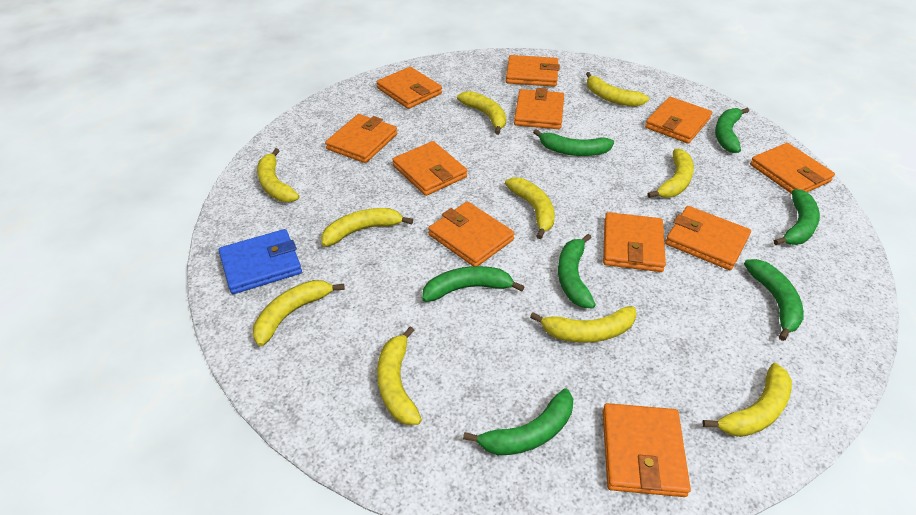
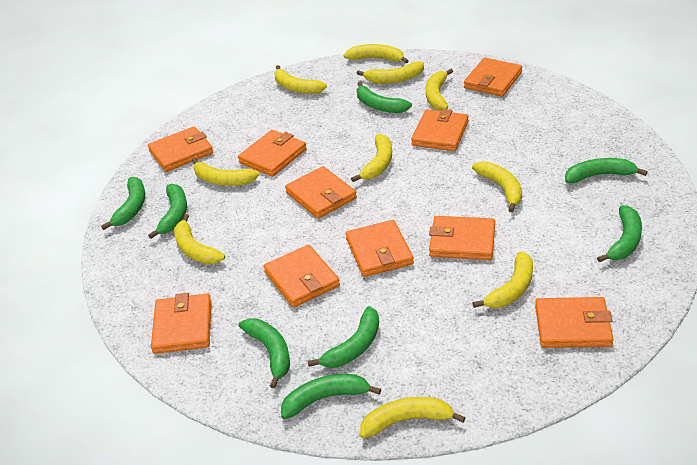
blue wallet: [219,229,302,294] = 1 -> none = 0
green banana: [422,266,525,302] [463,388,573,455] [533,129,614,156] [558,234,596,308] [715,108,749,153] [744,259,804,341] [774,189,820,245] = 7 -> [101,177,145,230] [148,184,187,239] [239,318,290,389] [281,374,381,419] [308,306,379,368] [357,81,412,113] [565,158,648,183] [597,205,642,262] = 8
orange wallet: [325,114,397,163] [377,67,442,109] [392,141,467,196] [428,202,515,266] [506,55,560,87] [514,88,564,129] [603,212,666,272] [603,403,691,497] [645,97,712,144] [665,206,751,270] [750,143,835,194] = 11 -> [148,126,213,172] [151,293,211,354] [238,130,307,177] [263,245,340,308] [285,166,357,219] [346,220,414,277] [411,109,469,151] [429,216,495,260] [464,58,522,97] [535,297,613,348] = 10

